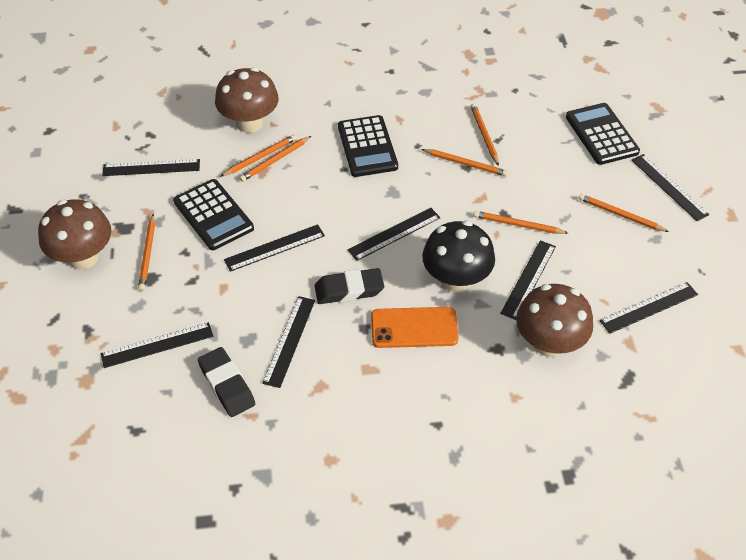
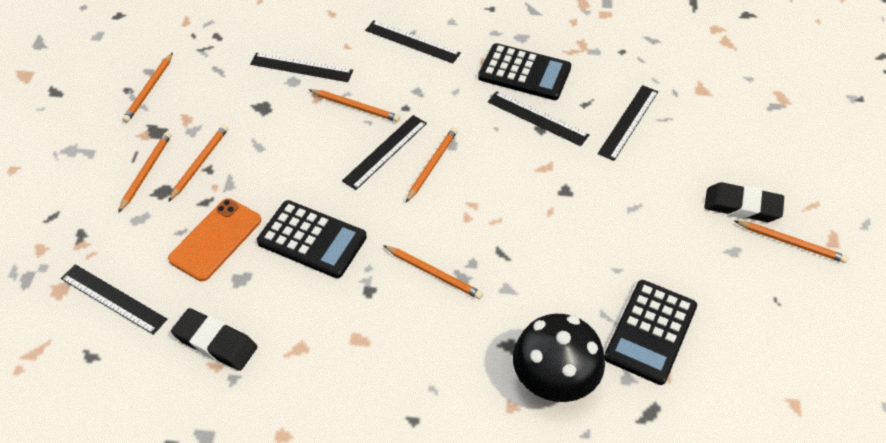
black ruler: [100,322,213,368] [102,159,200,176] [224,224,325,272] [262,296,315,388] [348,208,441,261] [500,240,556,320] [599,282,698,334] [631,154,709,221] = 8 -> [61,264,167,335] [250,53,353,82] [342,115,427,190] [365,20,461,63] [488,91,590,146] [598,85,658,161] = 6
brown mushroom: [38,199,111,270] [215,67,279,133] [516,284,593,357] = 3 -> none = 0

